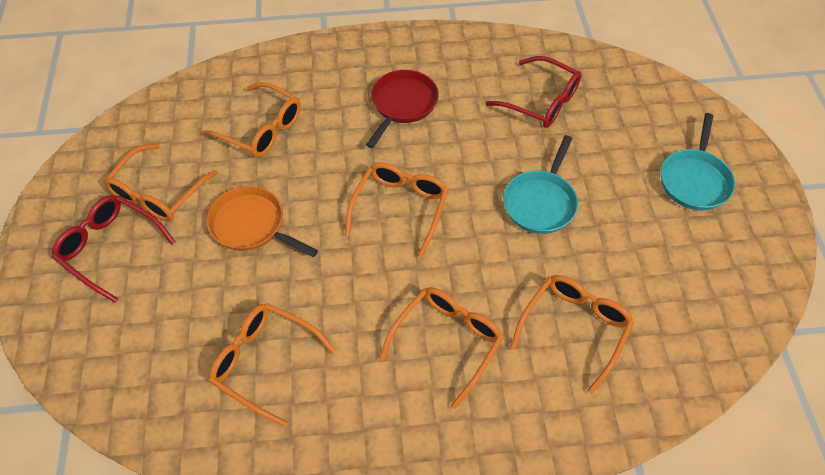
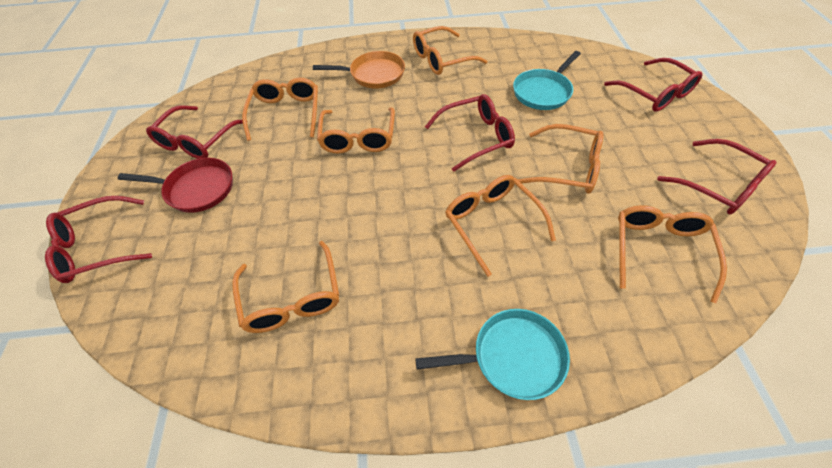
orange glasses: [104,144,218,221] [202,82,301,157] [209,303,336,427] [345,162,448,258] [379,287,504,409] [510,275,634,394] = 6 -> [232,241,339,333] [242,78,318,141] [317,107,395,154] [413,26,487,75] [445,175,556,277] [518,124,604,194] [618,205,727,303] = 7
red glasses: [52,195,176,303] [485,56,582,128] = 2 -> [45,196,152,283] [146,105,243,159] [425,94,515,172] [604,58,702,112] [657,139,777,214] = 5

